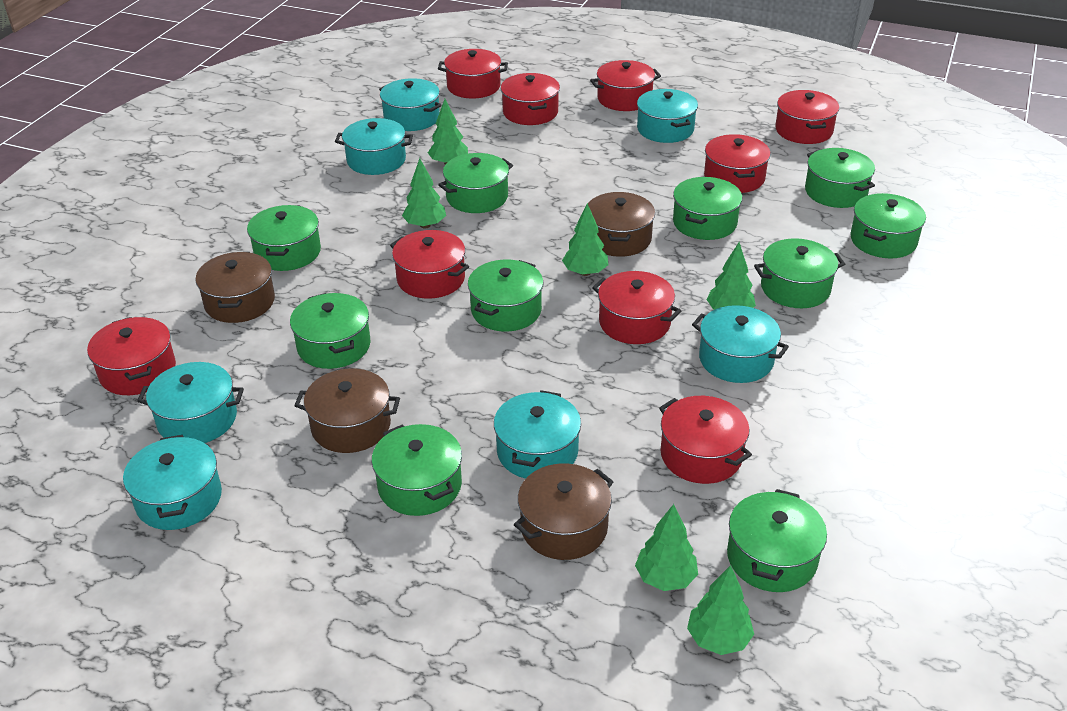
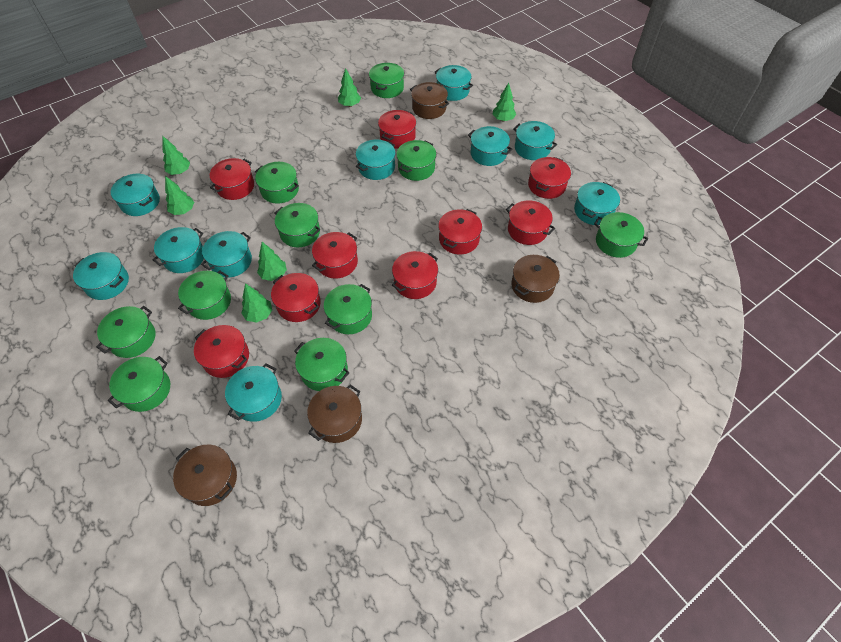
turquoise pot: [123,435,222,530] [137,362,244,443] [335,118,413,175] [379,78,442,131] [494,390,581,479] [637,89,698,143] [692,305,789,383] = 7 -> [73,252,129,300] [111,174,160,216] [152,227,204,273] [201,231,252,278] [225,364,282,422] [356,140,395,180] [434,65,473,101] [468,126,512,166] [513,121,557,160] [574,182,620,225] = 10

